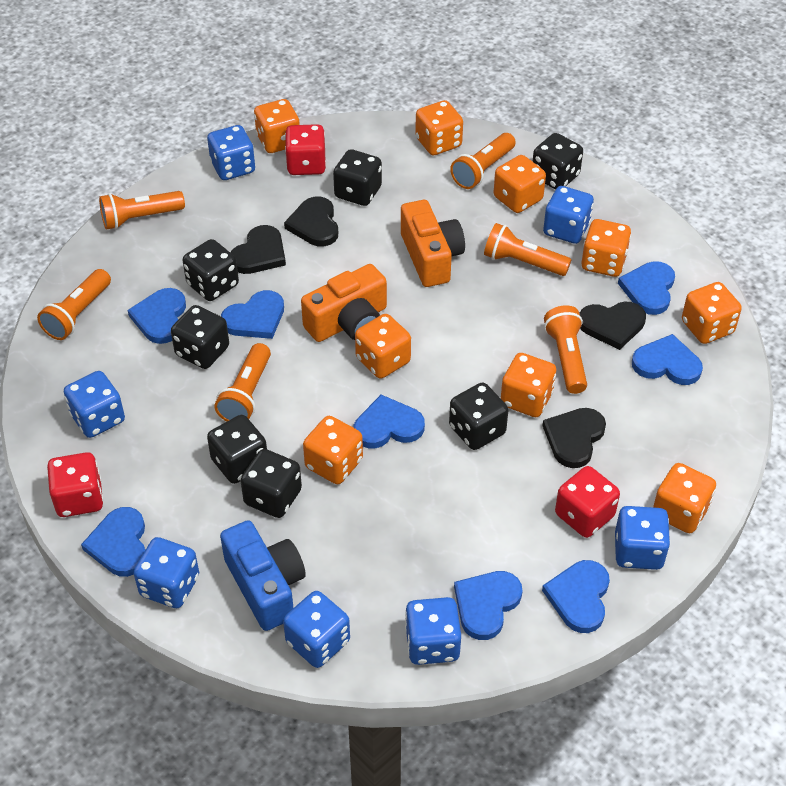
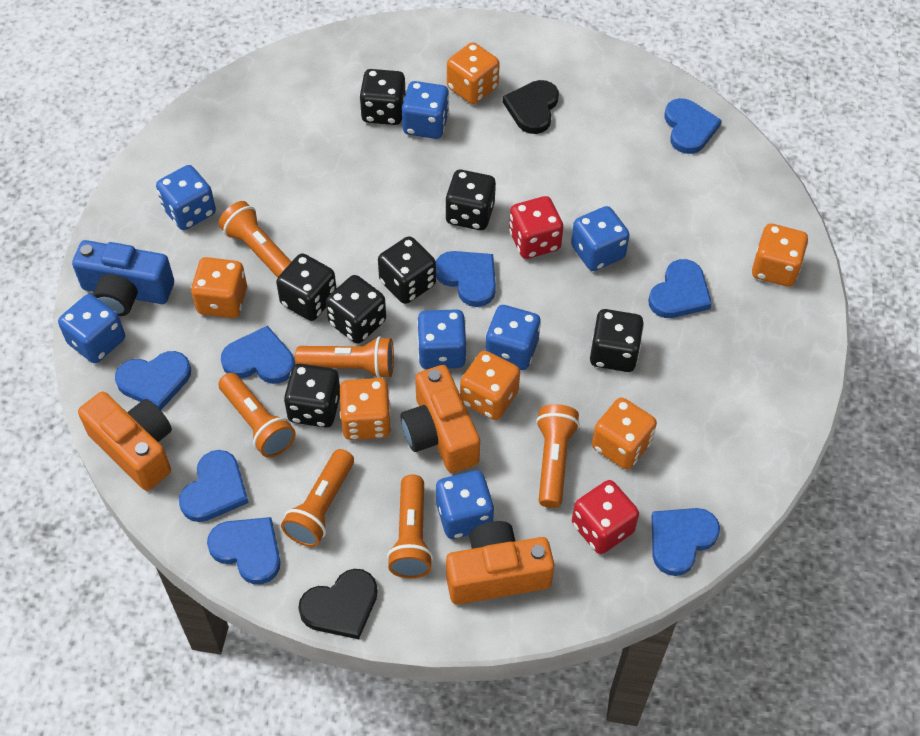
black heart: [231,225,286,274] [284,197,338,246] [543,408,606,468] [579,302,646,350] = 4 -> [298,569,378,639] [503,80,559,134] = 2
orange camera: [301,264,387,342] [401,200,465,287] = 2 -> [78,391,172,491] [400,365,480,473] [446,521,555,605] = 3
orange dice: [254,99,300,153] [303,416,363,484] [355,314,411,379] [415,100,463,155] [494,155,546,213] [501,353,556,417] [581,219,631,277] [653,463,716,533] [682,282,742,344] = 9 -> [191,257,247,318] [340,378,391,440] [447,42,500,104] [460,351,520,420] [592,397,657,470] [752,223,808,287] = 6
red dice: [47,452,103,517] [285,124,326,175] [555,466,620,538] = 3 -> [509,196,563,259] [572,480,639,554] = 2

